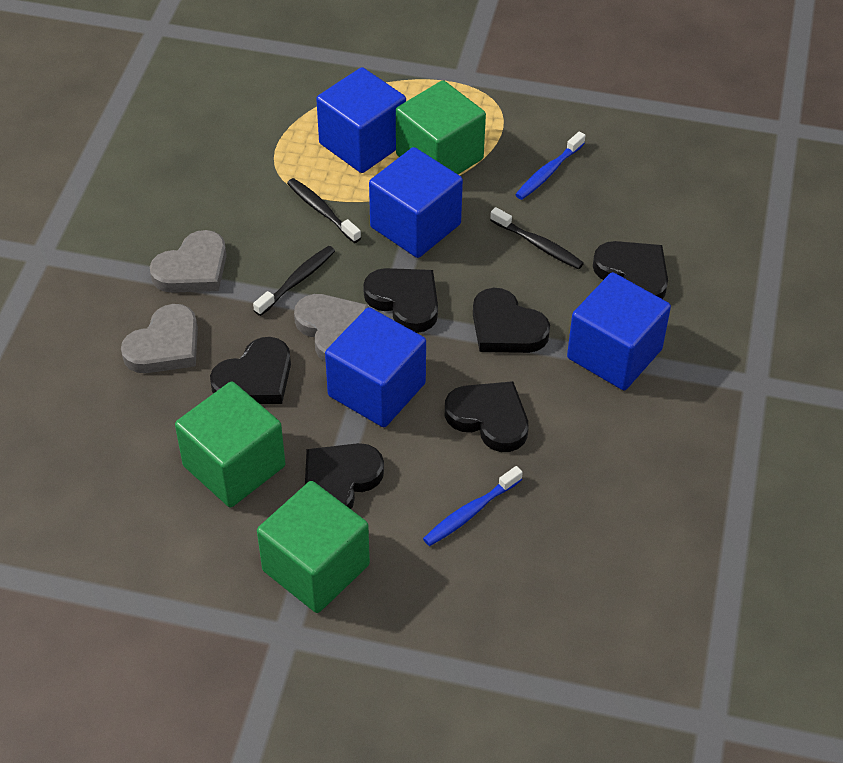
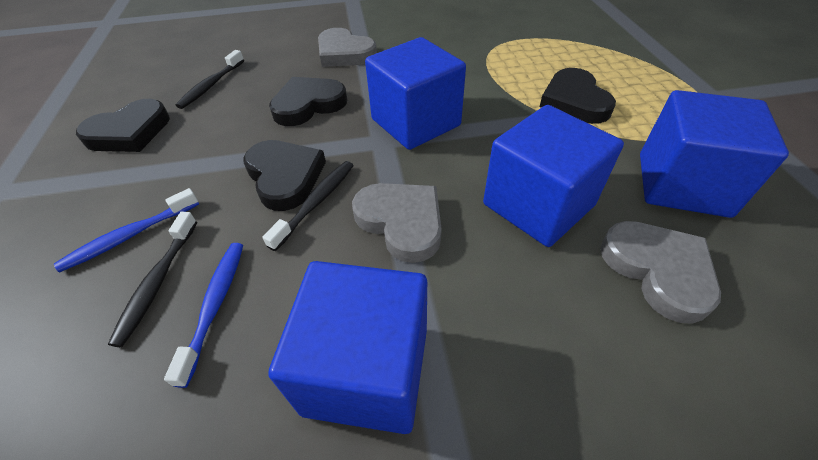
black heart: [210,337,291,404] [305,443,384,509] [363,268,438,333] [445,381,529,452] [473,288,550,353] [593,241,668,299] = 6 -> [76,99,170,152] [243,140,326,211] [269,77,348,126] [539,68,616,124] = 4
green cube: [175,381,285,507] [257,481,370,613] [396,80,486,174] = 3 -> none = 0

